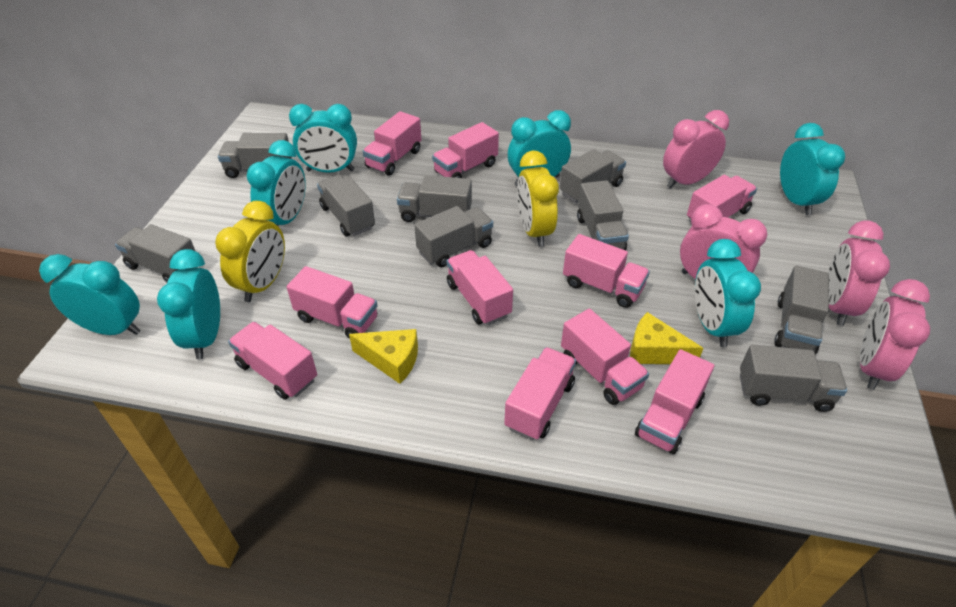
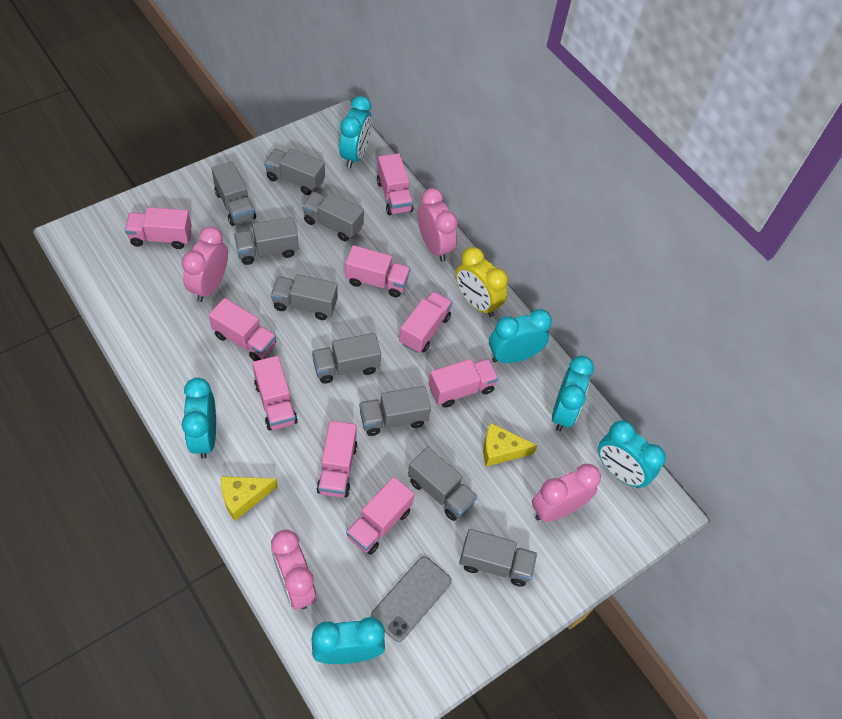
grey phone: none = 0 -> [371,556,452,642] = 1
pink truck: [228,322,317,400] [287,266,378,339] [362,111,422,176] [432,122,499,178] [447,250,513,325] [504,347,576,440] [561,308,649,405] [563,234,650,308] [635,349,714,454] [687,175,757,222] = 10 -> [125,207,192,249] [209,298,276,361] [253,356,298,431] [317,421,358,498] [345,245,410,297] [346,477,414,555] [377,153,414,216] [399,291,452,353] [429,359,499,408] = 9
turquoise clock: [39,254,140,335] [157,249,220,359] [247,140,306,226] [289,104,357,173] [508,110,571,186] [695,239,761,347] [780,123,845,215] = 7 -> [182,378,216,459] [311,617,385,664] [339,96,372,168] [489,309,552,363] [552,356,594,431] [598,420,666,488] = 6
yellow clock: [215,201,285,302] [517,150,559,247] = 2 -> [455,247,508,317] = 1

